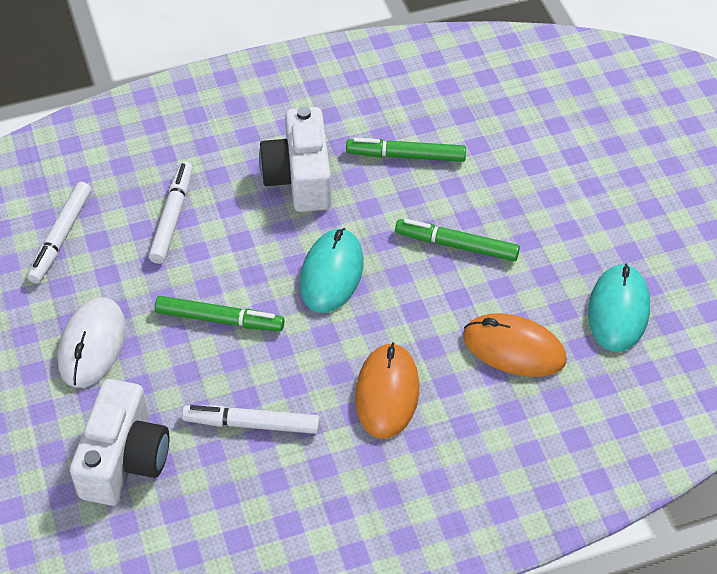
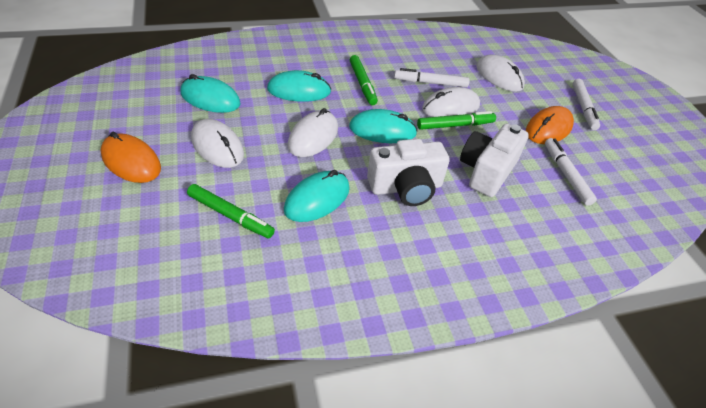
turquoise mouse: [300,228,364,313] [588,263,650,352] = 2 -> [180,74,241,113] [267,70,331,102] [284,170,350,222] [349,109,417,143] = 4
white mouse: [58,297,126,388] = 1 -> [191,119,244,168] [288,108,338,157] [422,87,480,117] [476,54,525,92] = 4

